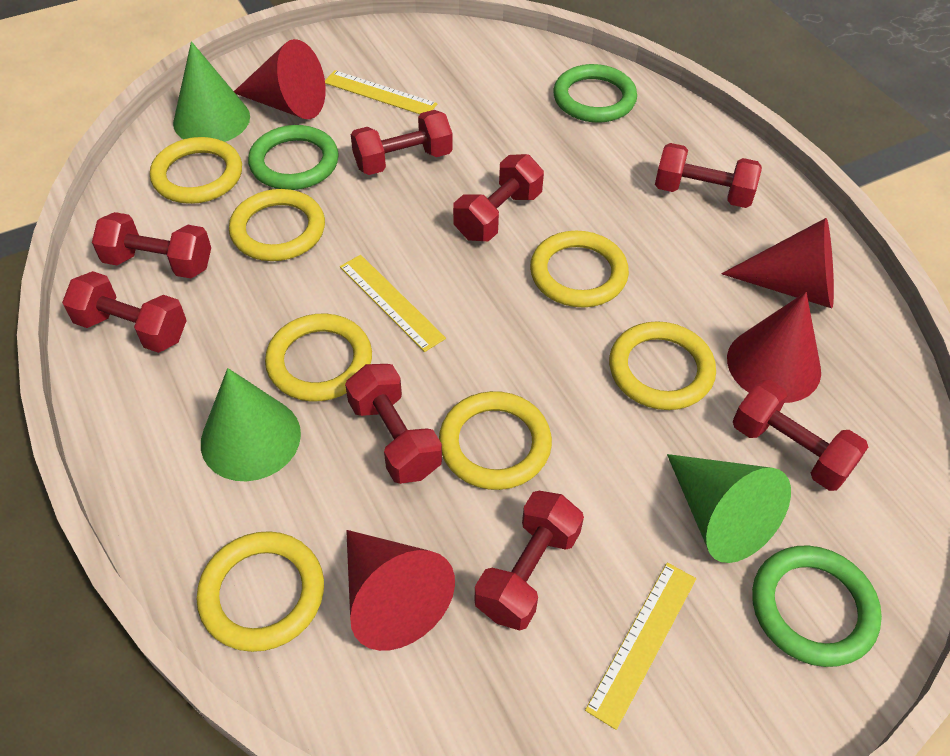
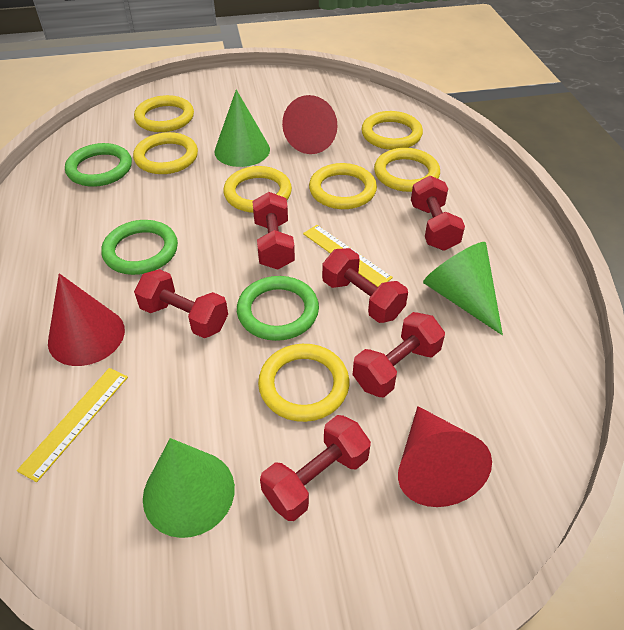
red cone: [234,39,326,119] [346,530,455,651] [721,218,834,308] [727,292,821,403] = 4 -> [48,273,125,366] [282,95,338,154] [398,406,492,507] = 3
red dumbbell: [62,271,187,353] [92,212,211,278] [345,364,442,484] [351,110,453,175] [453,154,544,241] [475,491,584,631] [655,143,762,208] [733,380,868,491] = 8 -> [134,269,228,338] [252,192,295,269] [260,415,371,521] [322,248,408,323] [353,312,445,398] [411,176,465,251] = 6
yellow ruler: [325,70,437,114] [340,255,446,352] [585,563,696,730] = 3 -> [17,368,128,482] [303,225,393,287] = 2

